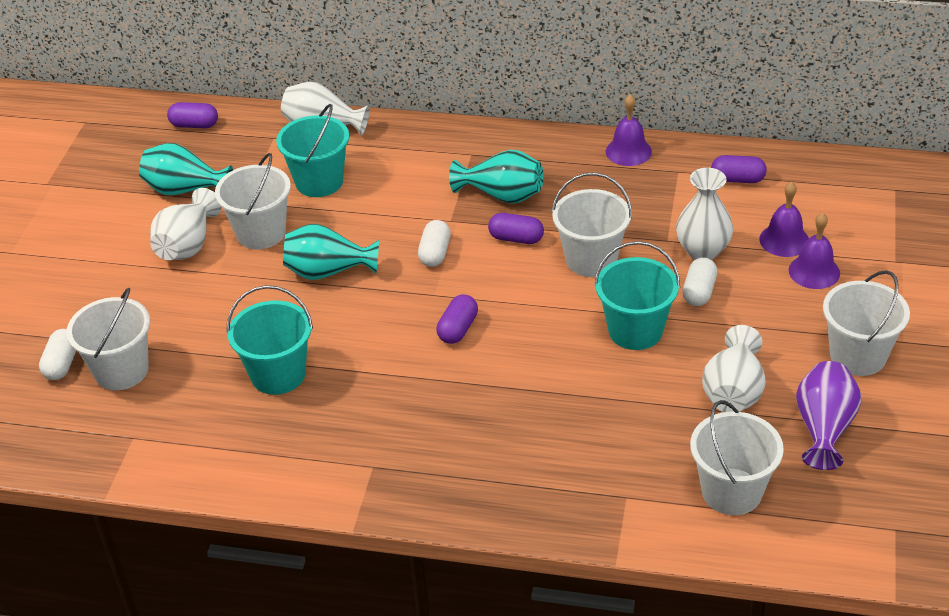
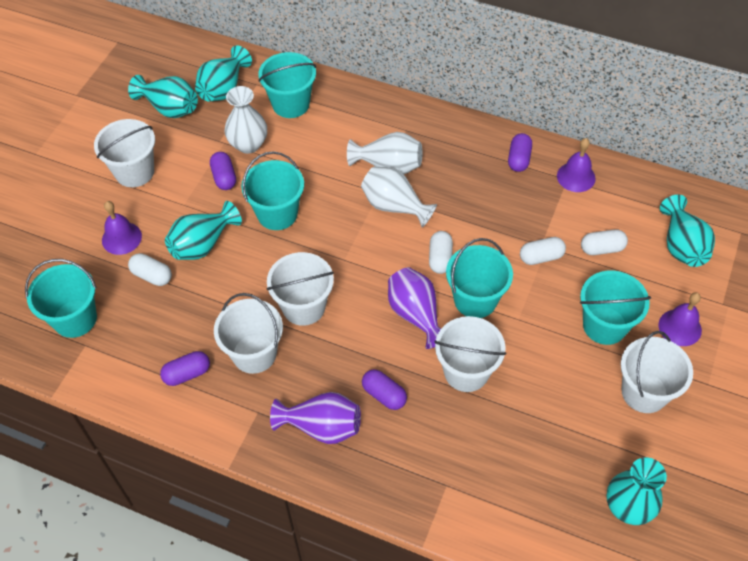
purple vase: [796,361,861,470] = 1 -> [270,392,361,444] [388,267,441,349] = 2
turquoise bucket: [226,285,313,395] [276,104,349,197] [594,241,680,350] = 3 -> [25,259,97,338] [241,151,304,230] [258,52,316,118] [446,238,513,318] [580,271,651,345] = 5
turquoise vase: [139,143,233,195] [283,224,379,280] [449,149,543,204] = 3 -> [128,75,198,118] [165,201,242,260] [195,45,252,102] [606,457,667,525] [660,195,715,267] = 5
white capsule: [39,329,76,380] [418,220,451,267] [683,257,718,306] = 3 -> [128,253,172,286] [429,231,453,274] [520,237,566,265] [581,229,628,255] = 4
white vase: [150,188,222,260] [281,81,370,136] [676,168,733,260] [702,325,766,412] = 4 -> [225,86,267,154] [347,132,422,174] [361,167,437,228] = 3

